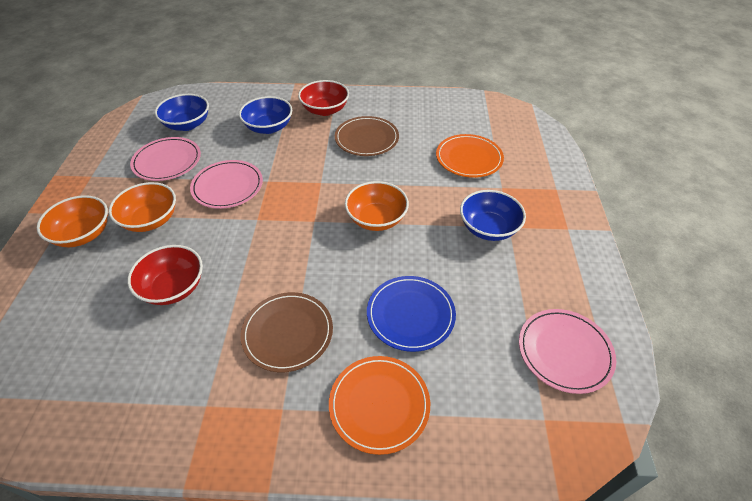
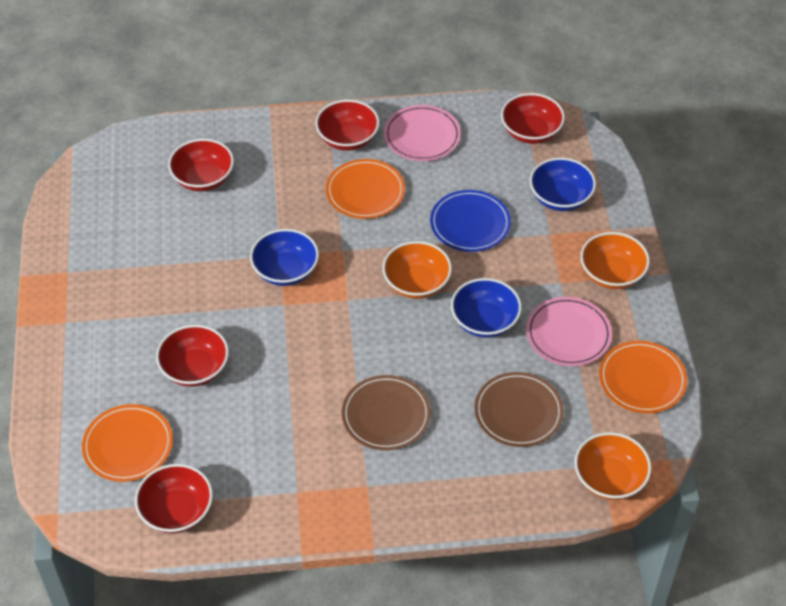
orange plate: [329,356,430,455] [436,134,504,178] = 2 -> [82,404,173,482] [326,159,405,219] [599,341,687,413] = 3
pink plate: [130,137,201,181] [190,160,263,209] [519,309,616,394] = 3 -> [384,105,461,161] [526,297,612,366] = 2
red bowl: [127,245,203,305] [298,80,349,116] = 2 -> [135,464,213,533] [156,325,229,387] [168,139,234,191] [315,100,379,151] [501,93,565,144] = 5

